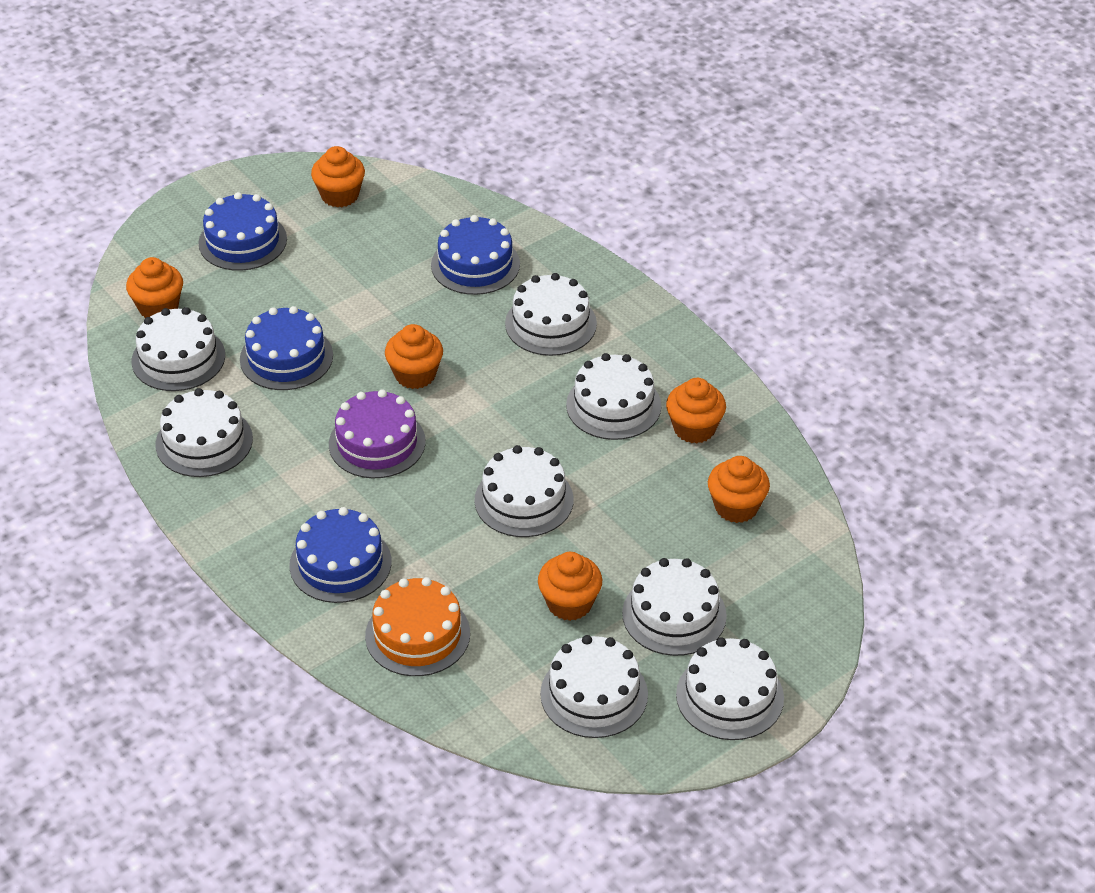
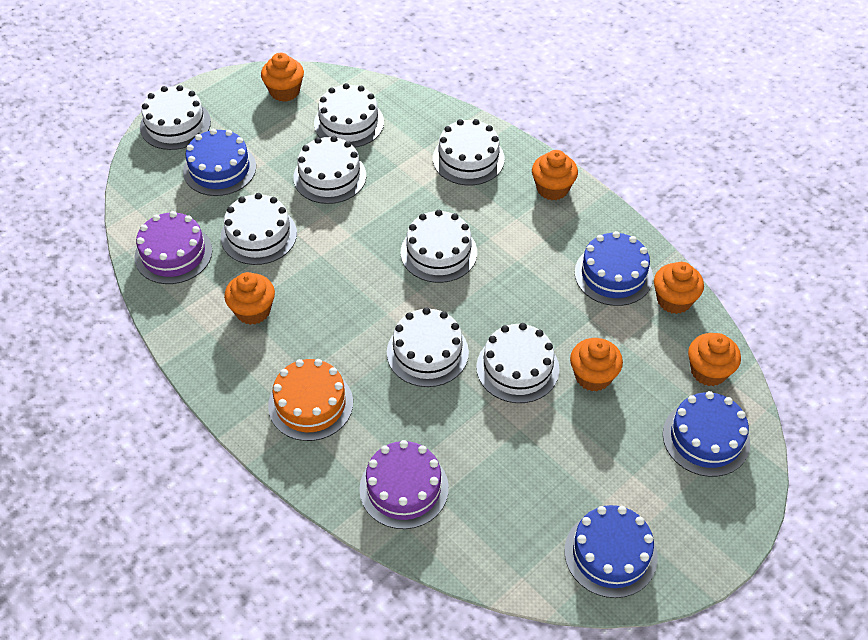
purple cake: [329,389,426,478] = 1 -> [135,211,212,284] [359,440,449,529] = 2

